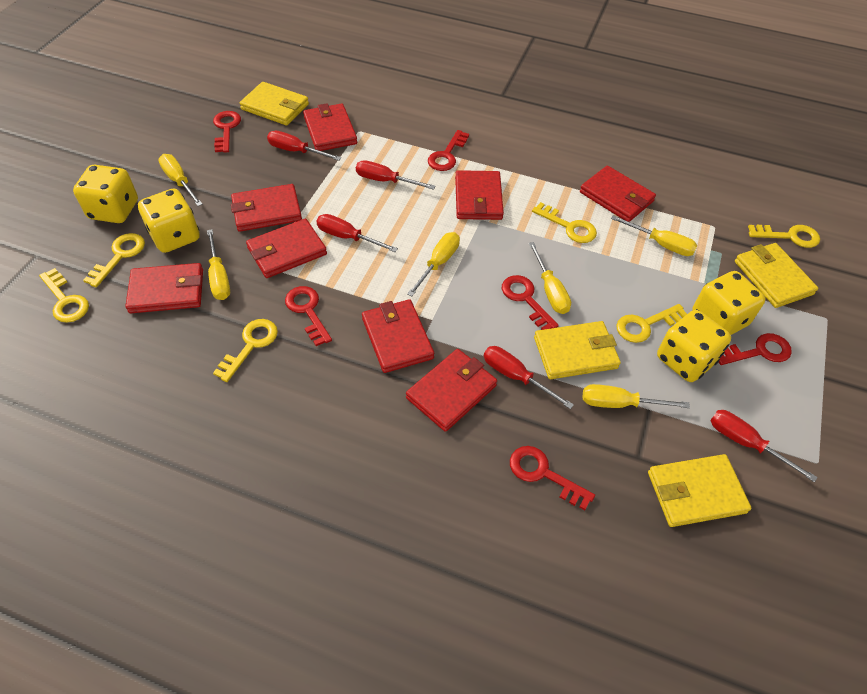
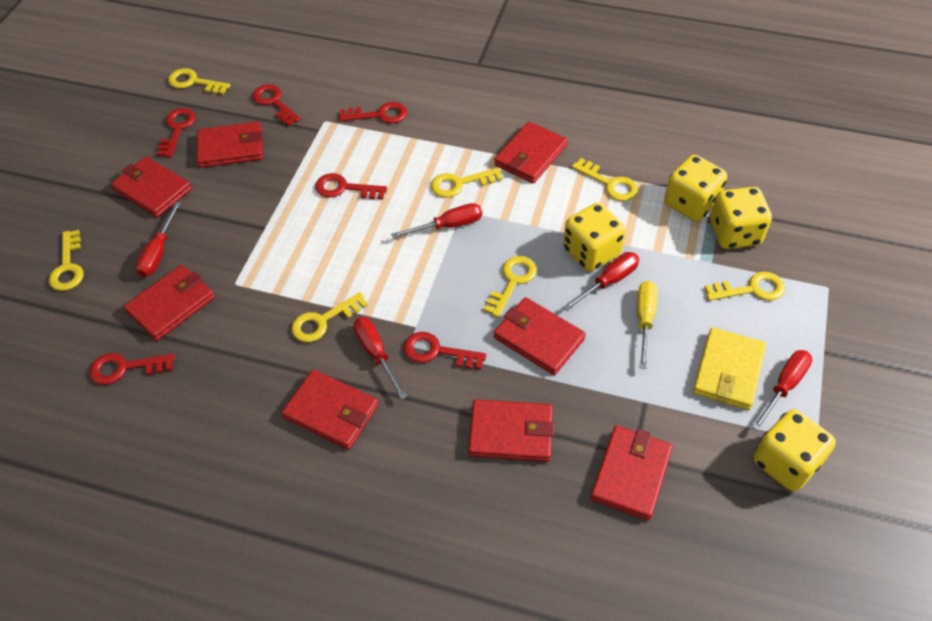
yellow key: [39,268,89,323] [83,233,145,288] [213,319,278,382] [532,202,597,243] [616,304,687,343] [748,225,820,248] = 6 -> [49,230,83,291] [168,68,230,94] [291,292,368,342] [431,168,503,198] [484,256,537,318] [572,158,638,201] [704,272,785,301] = 7
yellow screwdriver: [158,154,203,206] [207,229,230,300] [407,232,460,296] [529,242,571,314] [582,384,690,408] [611,215,697,256] = 6 -> [637,281,658,369] = 1
yellow wallet: [240,82,309,125] [534,321,621,379] [648,454,751,527] [735,243,818,308] = 4 -> [693,327,766,410] = 1

